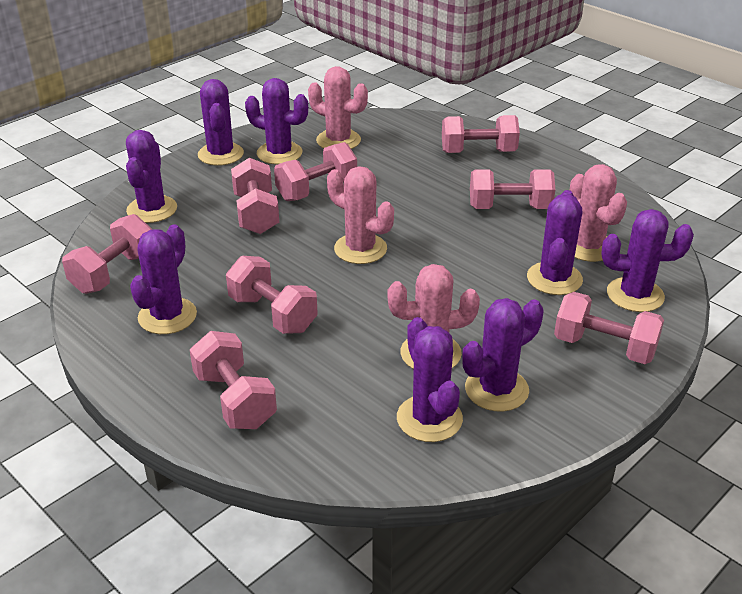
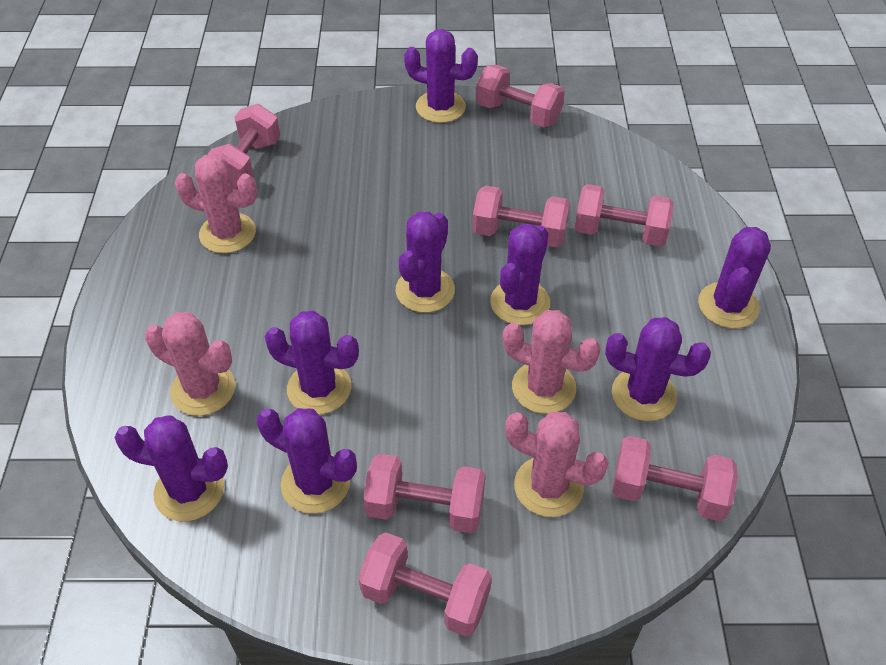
pink dumbbell: [62,214,152,294] [190,331,277,429] [226,256,318,334] [231,158,279,234] [274,142,357,201] [442,115,520,153] [470,169,555,209] [554,292,664,364] = 8 -> [207,104,280,188] [358,532,492,637] [363,454,485,533] [472,186,570,248] [476,65,565,127] [574,184,674,247] [612,436,738,521] = 7

